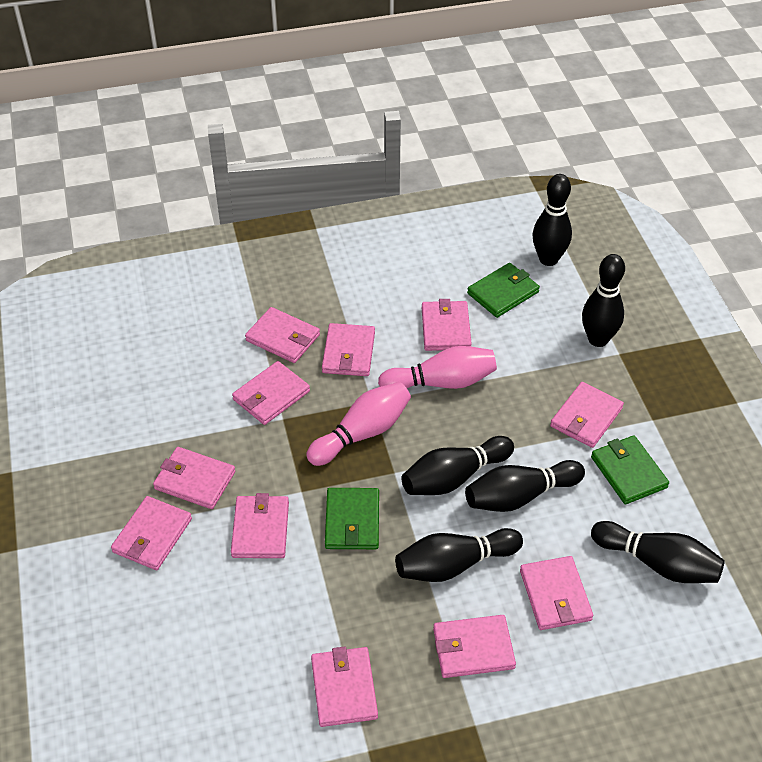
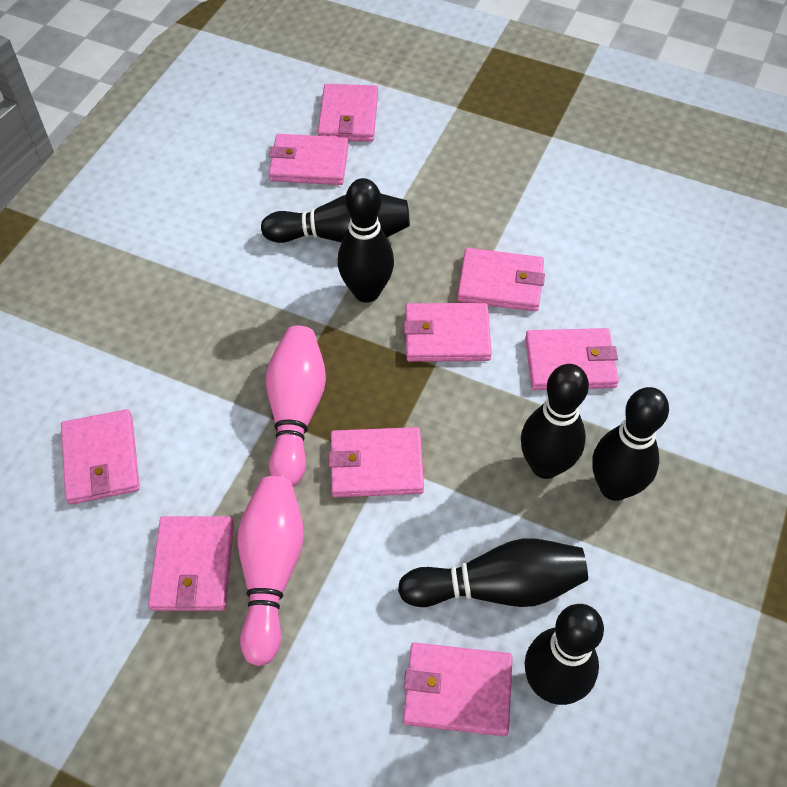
green wallet: [325,488,379,549] [467,263,540,318] [591,435,669,505] = 3 -> none = 0
pink wallet: [111,496,192,570] [153,447,235,509] [231,493,289,558] [232,361,310,425] [245,307,320,363] [311,646,378,727] [322,323,375,376] [422,299,472,351] [433,615,516,678] [520,556,593,630] [550,382,624,448] = 11 -> [61,409,140,505] [148,516,234,611] [269,134,349,185] [318,84,378,142] [328,427,424,497] [403,642,513,736] [404,303,492,362] [457,248,545,312] [525,328,619,390] = 9

